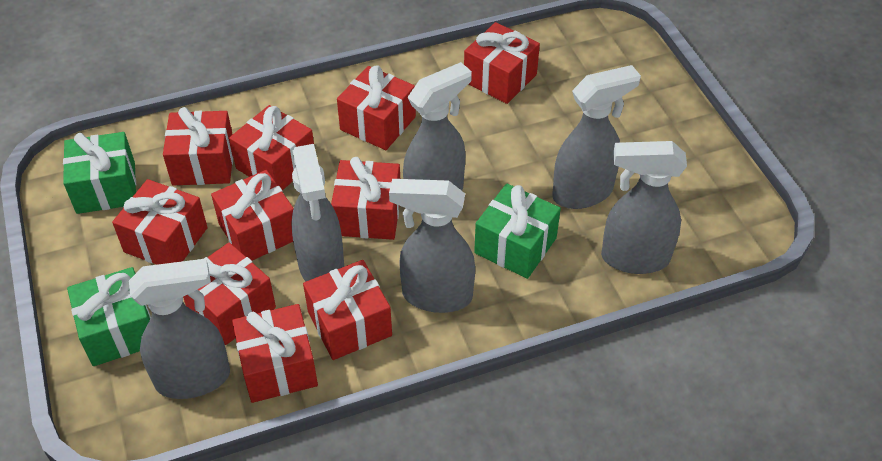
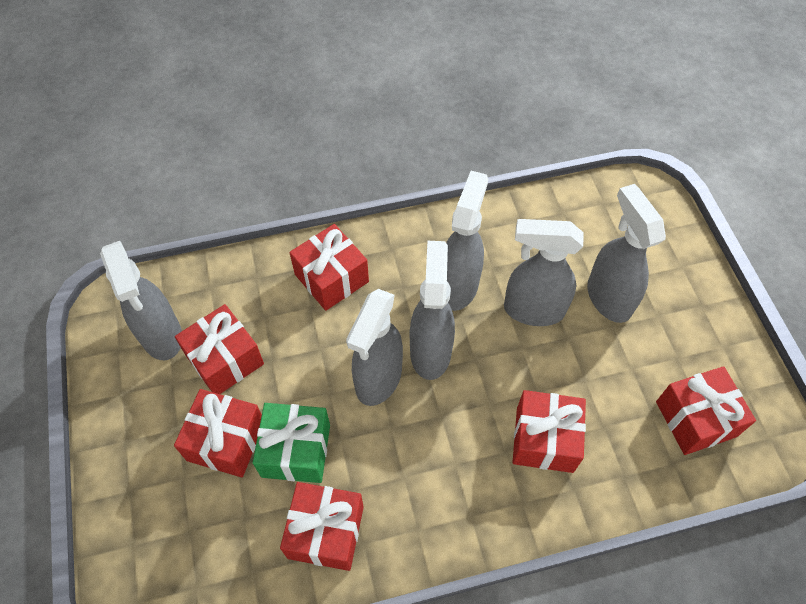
green gift: [63,132,136,214] [67,267,151,366] [474,183,561,279] = 3 -> [253,403,330,483] = 1
red gift: [112,179,208,265] [163,107,233,185] [183,242,276,345] [211,170,294,260] [229,105,314,190] [232,304,318,403] [303,260,392,360] [331,157,400,240] [337,65,416,150] [464,22,540,104] = 10 -> [174,389,262,477] [175,304,264,394] [280,482,364,571] [289,224,369,311] [512,390,586,473] [656,366,756,455] = 6

